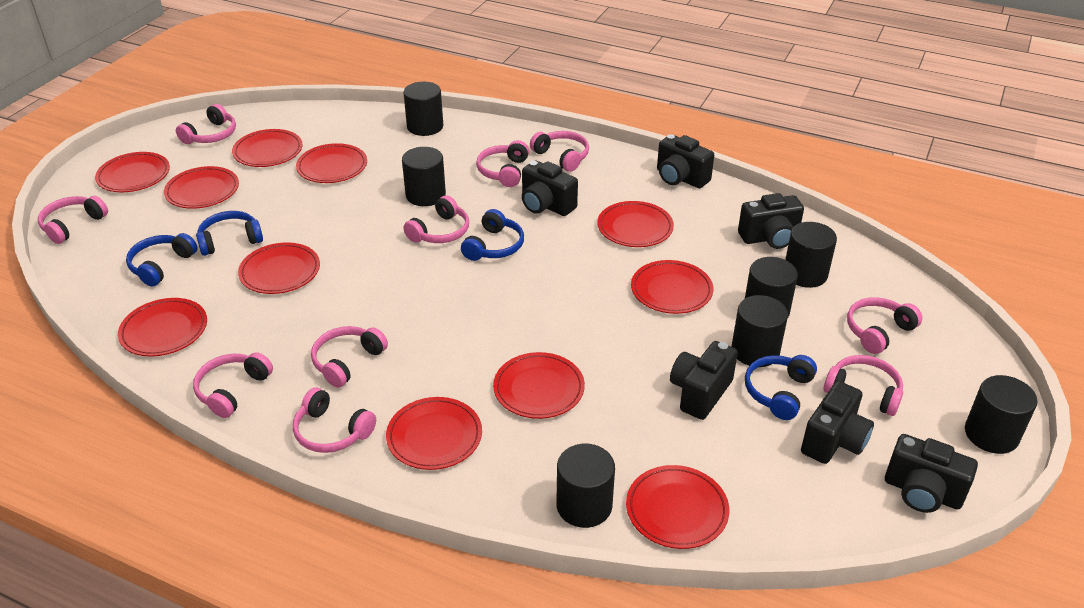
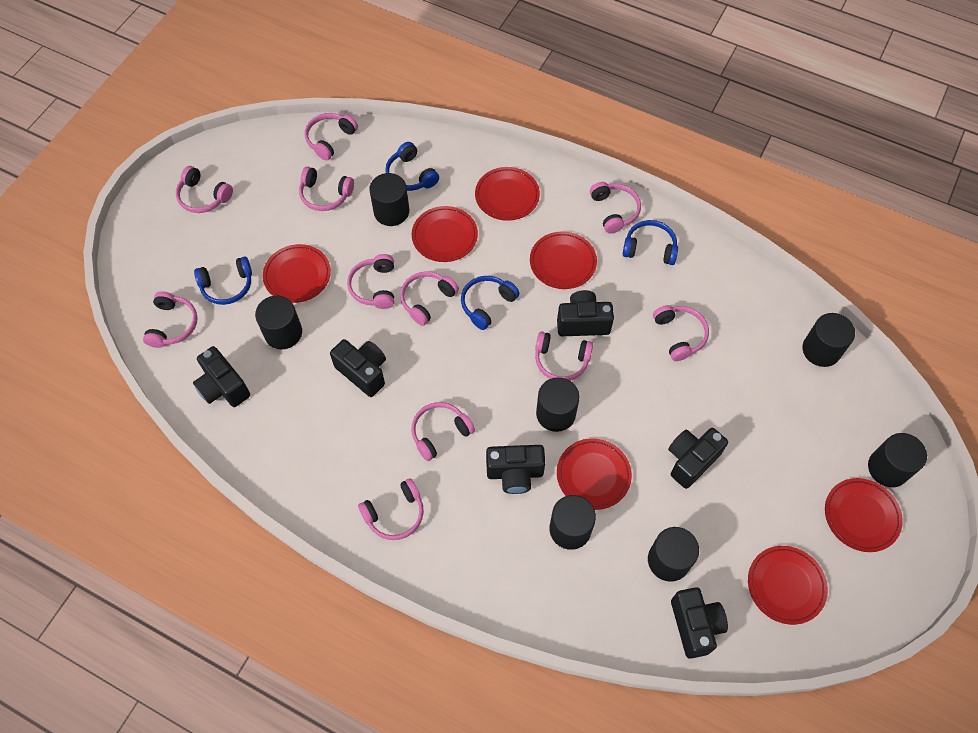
pink headphones: [38,196,108,244] [176,104,236,144] [193,352,273,418] [293,388,376,453] [311,326,388,388] [403,196,469,243] [476,140,529,187] [530,131,589,172] [824,355,903,416] [847,297,922,354] = 10 -> [143,291,198,348] [176,166,233,213] [299,167,354,211] [305,113,358,160] [347,254,394,309] [358,478,424,540] [400,271,459,326] [411,402,475,461] [535,331,593,381] [590,182,641,233] [653,305,709,361] = 11
red plate: [95,152,170,192] [118,298,207,356] [164,166,239,209] [232,129,303,167] [238,242,320,294] [296,143,367,183] [386,397,482,470] [493,352,585,419] [597,201,674,247] [626,465,729,549] [631,260,714,314] = 11 -> [263,244,331,303] [412,206,478,262] [475,167,540,221] [530,231,597,289] [557,438,632,510] [748,546,828,625] [825,478,903,552] = 7

